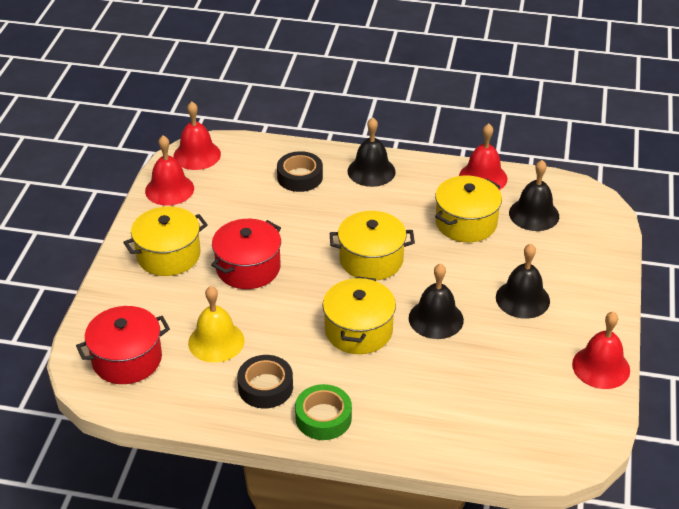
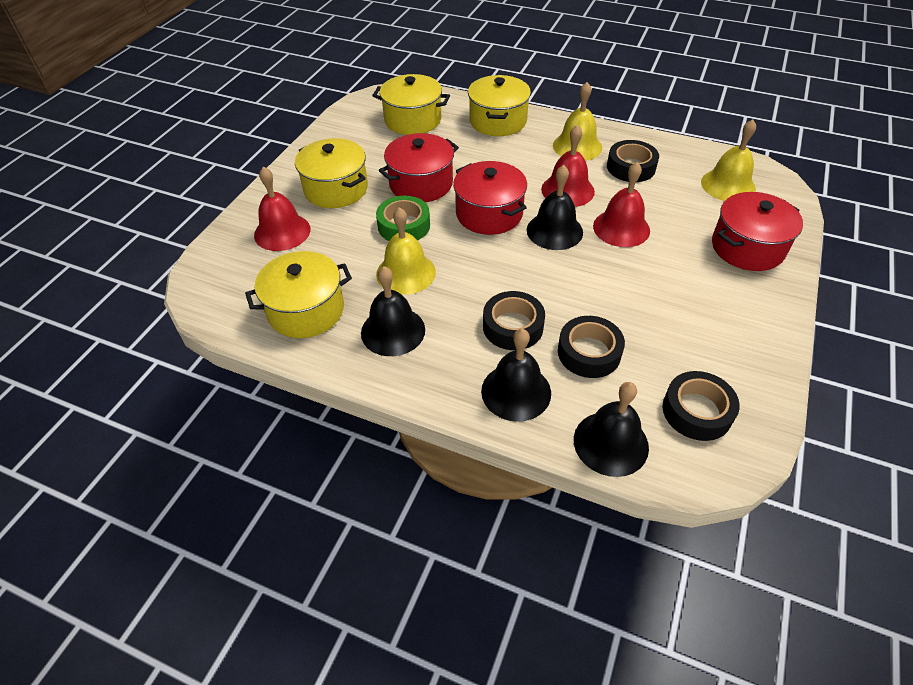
black tape: [237,355,293,409] [277,151,323,192] = 2 -> [483,291,545,350] [558,316,625,378] [607,140,659,182] [662,371,740,441] = 4
red bell: [145,135,194,206] [173,102,221,170] [459,123,507,190] [572,311,630,389] = 4 -> [254,167,310,251] [541,125,595,207] [593,162,650,247] = 3
red pot: [76,306,170,384] [211,219,281,289] = 2 -> [379,133,459,202] [453,161,527,235] [712,192,803,271] = 3
yellow bell: [188,286,244,363] = 1 -> [376,207,436,295] [553,82,602,161] [701,119,756,201] = 3

